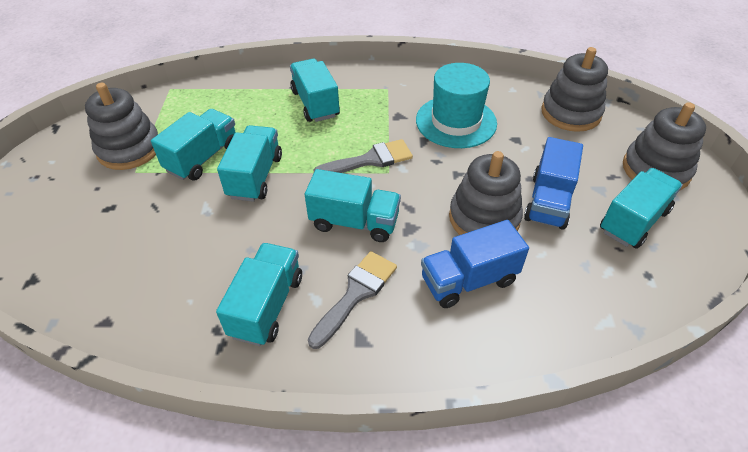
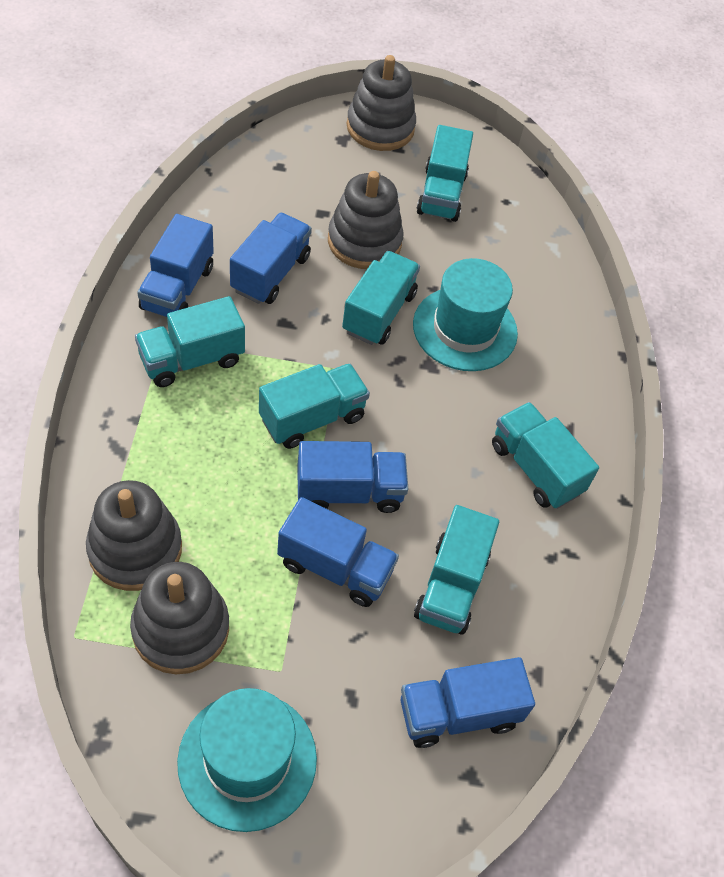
blue truck: [421,220,529,308] [524,137,583,230] = 2 -> [137,214,214,317] [230,212,312,304] [277,497,399,607] [297,441,408,513] [401,657,535,748] = 5
grey brush: [308,251,397,349] [313,139,413,173] = 2 -> none = 0
turquoise hat: [416,63,497,148] = 1 -> [177,688,317,832] [413,258,518,371] = 2

